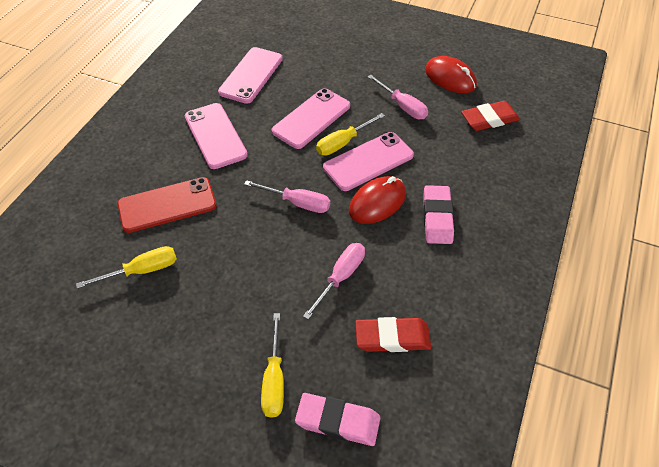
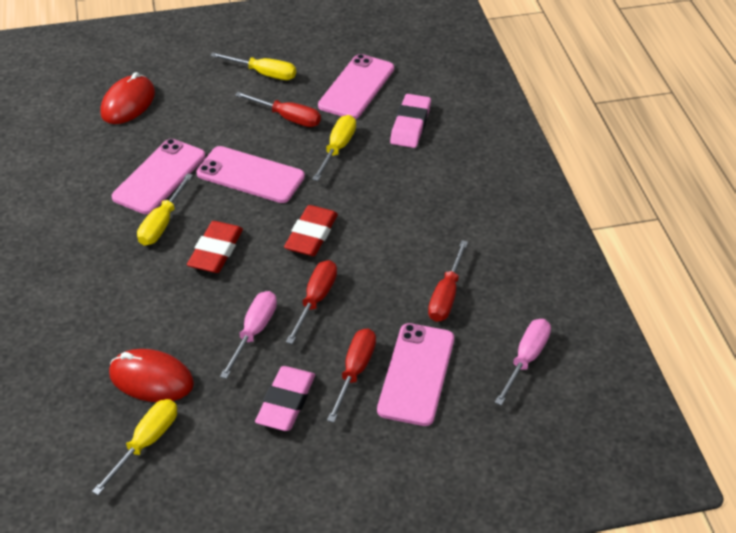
pink screwdriver: [244,180,330,213] [303,243,365,319] [367,75,428,119] = 3 -> [220,291,277,379] [495,319,551,405] = 2
red phone: [117,177,217,233] = 1 -> none = 0
red screwdriver: none = 0 -> [235,92,321,127] [286,260,337,344] [327,328,376,422] [428,240,468,322] = 4
yellow screwdriver: [76,246,177,289] [261,313,284,418] [316,113,385,155] = 3 -> [92,399,177,495] [137,173,193,246] [210,52,296,80] [312,115,356,181] = 4

